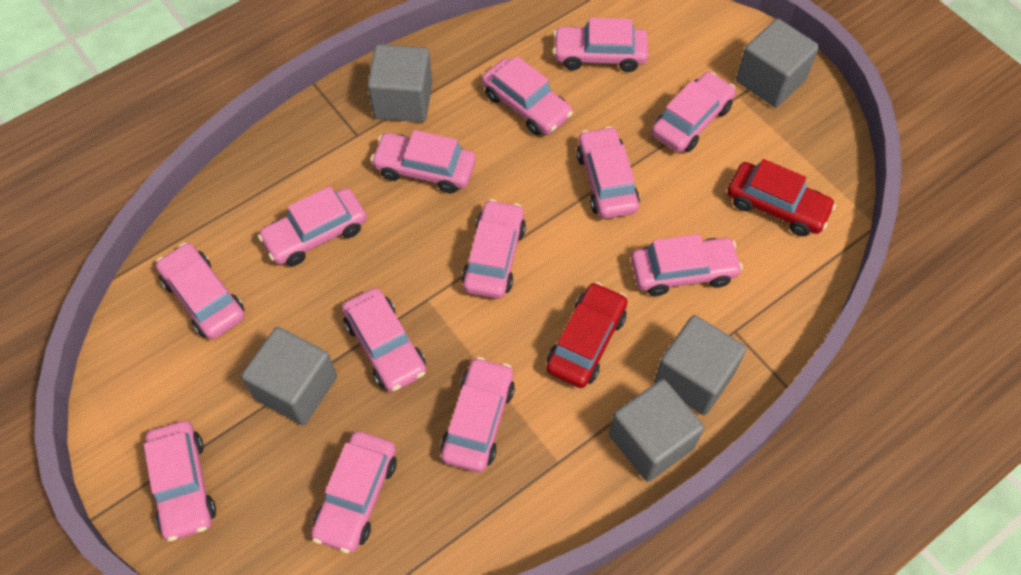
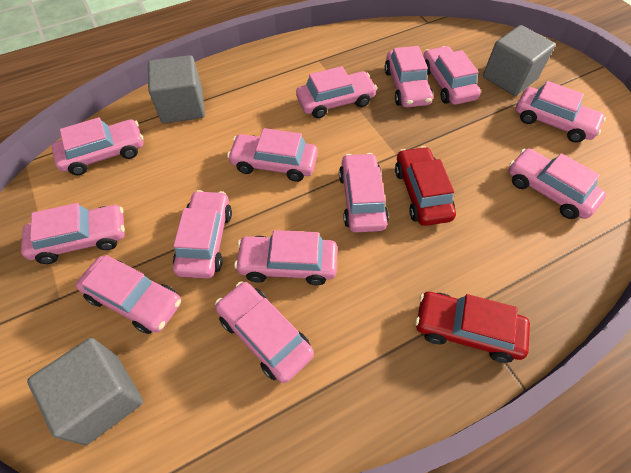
grey cube: [241,327,337,425] [367,44,432,122] [609,379,704,482] [654,315,747,415] [736,19,819,108] = 5 -> [27,338,143,445] [148,55,205,123] [483,25,556,96] = 3

